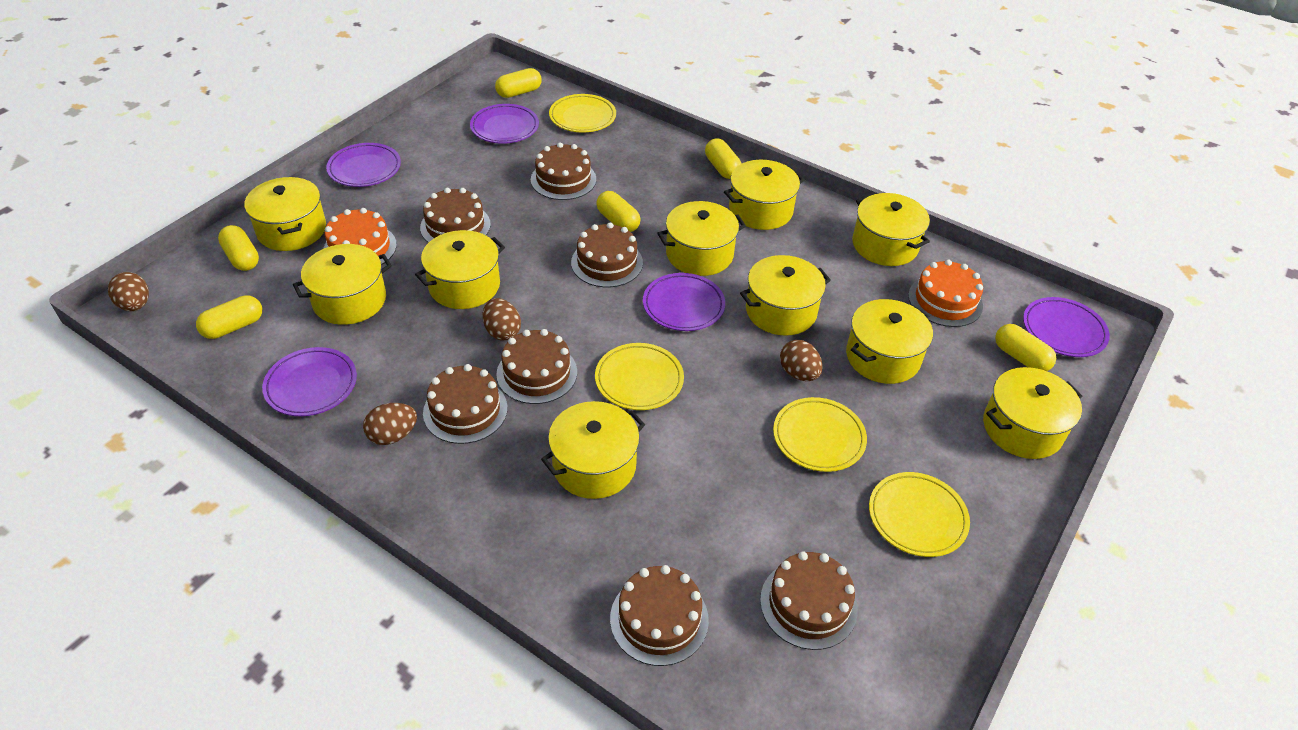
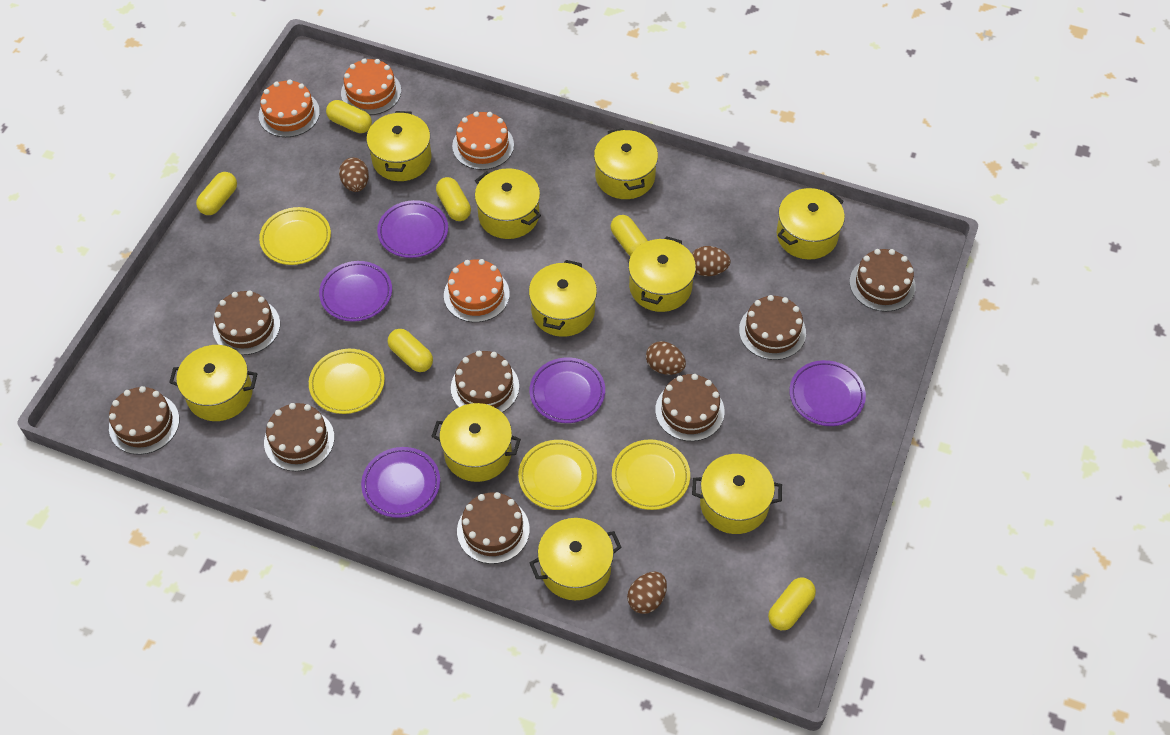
brown cake: [420,188,491,243] [423,364,508,444] [496,329,577,404] [531,142,596,200] [571,223,643,287] [610,565,709,666] [760,551,858,650] = 7 -> [109,386,179,455] [213,291,280,355] [264,403,334,471] [451,351,519,412] [457,492,530,564] [655,374,725,441] [739,295,806,360] [850,249,916,312] = 8
orange cake: [323,208,397,265] [908,260,983,327] = 2 -> [259,79,320,137] [341,59,401,115] [444,259,510,322] [452,111,514,170] = 4

